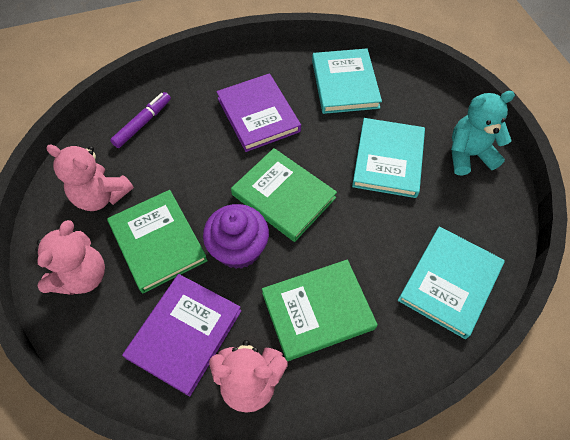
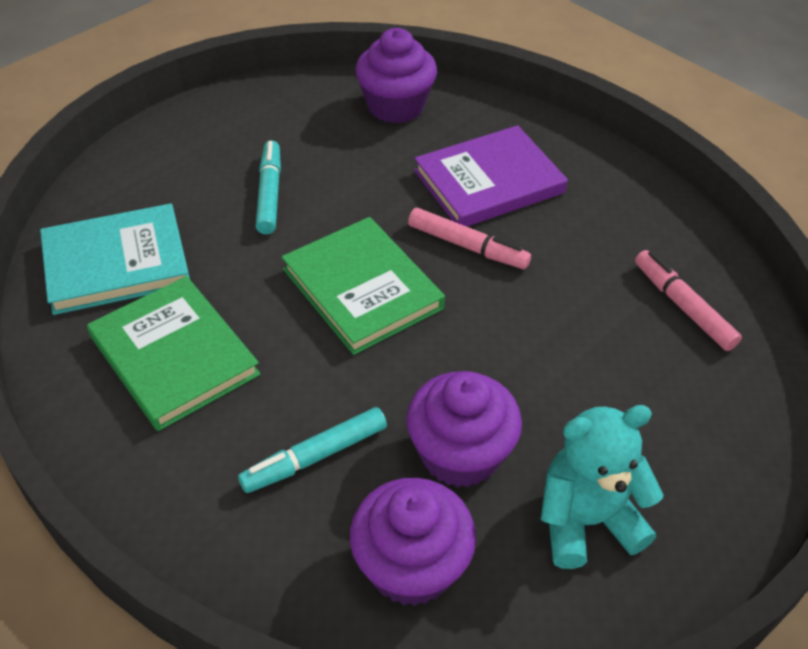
green book: [107,190,208,293] [231,148,337,242] [262,260,378,361] = 3 -> [87,276,260,431] [282,217,445,355] = 2
pink marker: none = 0 -> [408,208,531,269] [635,250,742,351] = 2
pink teddy bear: [35,220,105,295] [46,144,134,211] [209,340,287,413] = 3 -> none = 0
purple book: [122,274,241,397] [216,73,301,152] = 2 -> [414,125,568,227] = 1
purple cupcake: [203,204,269,269] = 1 -> [350,478,476,606] [355,28,437,124] [406,371,522,488] = 3
purple marker: [110,92,171,148] = 1 -> none = 0
turquoise book: [312,48,382,114] [352,118,425,198] [398,226,505,339] = 3 -> [40,204,190,315] = 1
turquoise marker: none = 0 -> [238,407,387,493] [256,140,281,234] = 2

